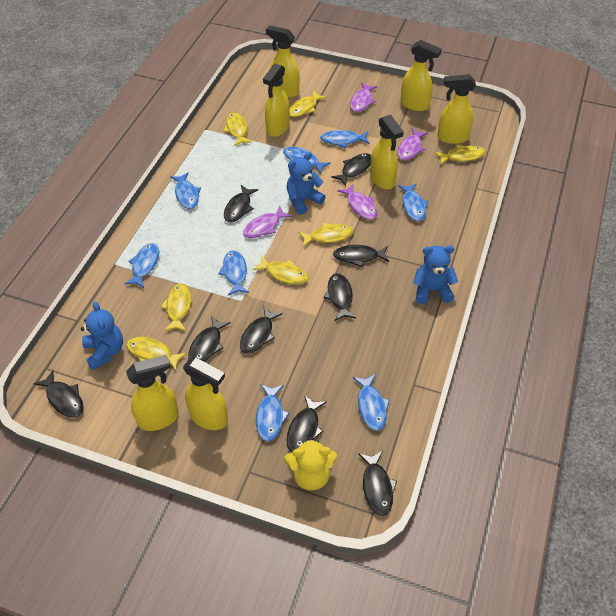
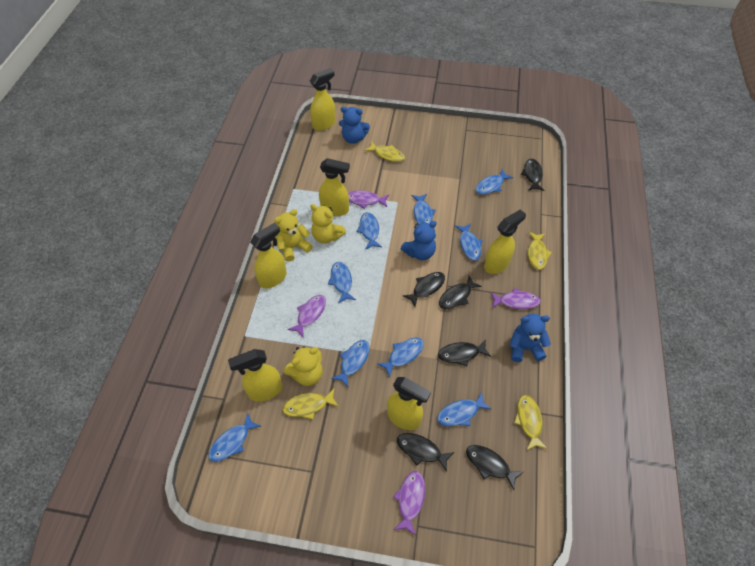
black fish: [34,370,84,417] [188,316,231,362] [224,185,258,222] [240,306,283,354] [287,395,327,452] [324,273,356,321] [331,153,371,186] [333,245,389,267] [358,451,397,516] = 9 -> [397,433,454,472] [403,272,445,307] [438,340,491,366] [439,276,482,309] [466,445,523,490] [521,159,544,191] = 6
blue fish: [124,243,159,288] [170,172,201,209] [218,250,249,296] [256,384,290,442] [283,146,331,174] [320,130,370,148] [353,374,390,431] [398,183,429,221] = 8 -> [208,413,261,462] [328,262,356,303] [331,340,370,387] [356,212,382,249] [377,338,424,378] [411,194,436,224] [437,392,492,426] [455,223,483,261] [476,169,513,195] = 9
yellow fish: [127,337,187,371] [161,283,191,331] [224,113,252,146] [252,256,308,285] [290,91,327,117] [298,223,354,247] [435,145,486,164] = 7 -> [282,389,339,419] [364,142,405,162] [514,395,548,450] [528,232,552,270] = 4
yellow spray bottle: [126,355,179,431] [183,357,228,430] [263,64,290,137] [266,26,300,97] [370,114,404,189] [401,40,442,111] [438,74,476,144] = 7 -> [228,349,282,401] [250,223,287,289] [310,68,336,131] [319,158,350,216] [387,377,431,430] [484,209,526,274] = 6
yellow teddy bear: [284,437,337,491] = 1 -> [274,209,313,262] [284,346,323,386] [310,204,346,243] = 3

